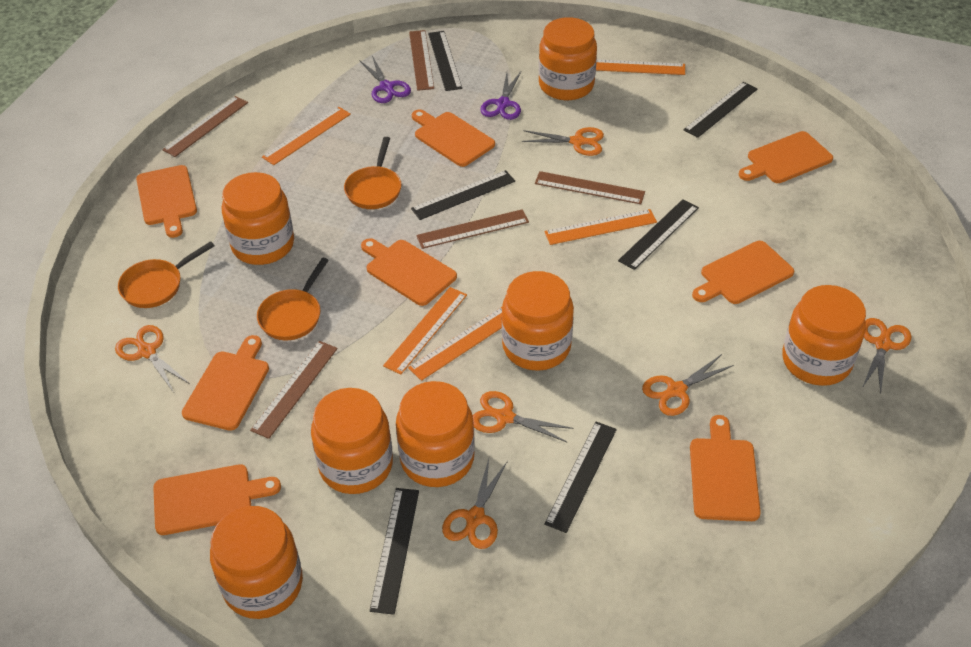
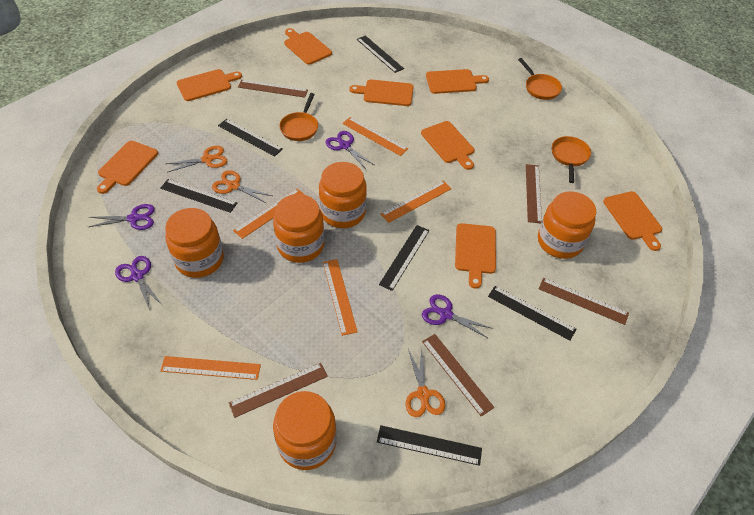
orange jar: [210,506,303,619] [222,172,294,265] [311,388,393,494] [396,381,475,487] [502,271,574,371] [539,17,597,100] [782,285,866,386] = 7 -> [165,208,224,278] [273,194,324,263] [273,391,336,470] [319,162,367,228] [538,191,596,259] = 5
orange scissors: [115,325,190,393] [442,459,508,549] [472,391,573,443] [522,127,604,156] [642,354,734,416] [862,318,912,394] = 6 -> [166,146,227,173] [212,170,272,203] [405,349,445,417] = 3
purple scissors: [359,56,411,103] [480,72,521,120] = 2 -> [89,204,155,230] [115,256,162,310] [325,131,374,169] [422,294,494,339] = 4

